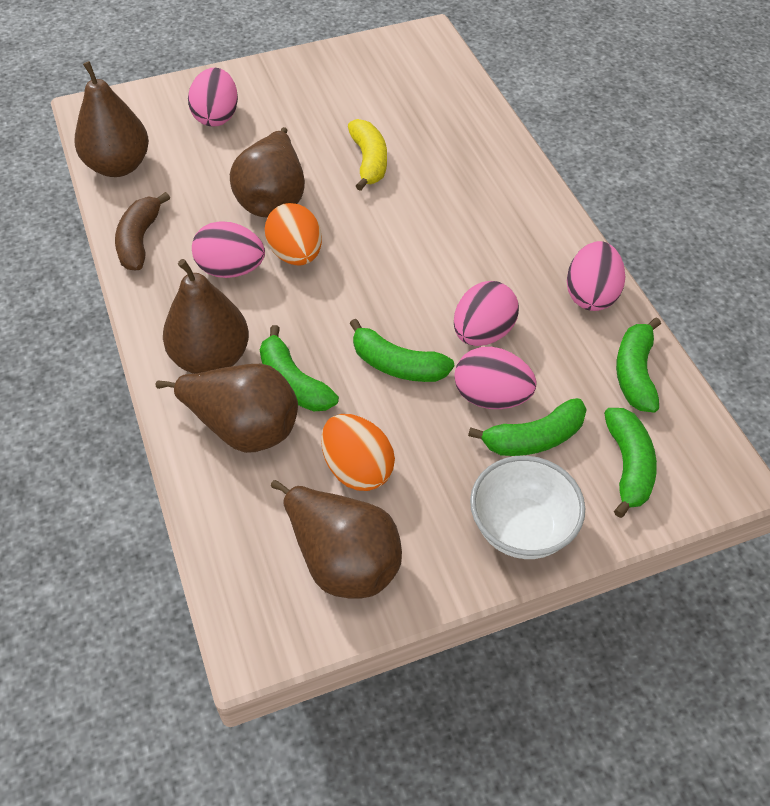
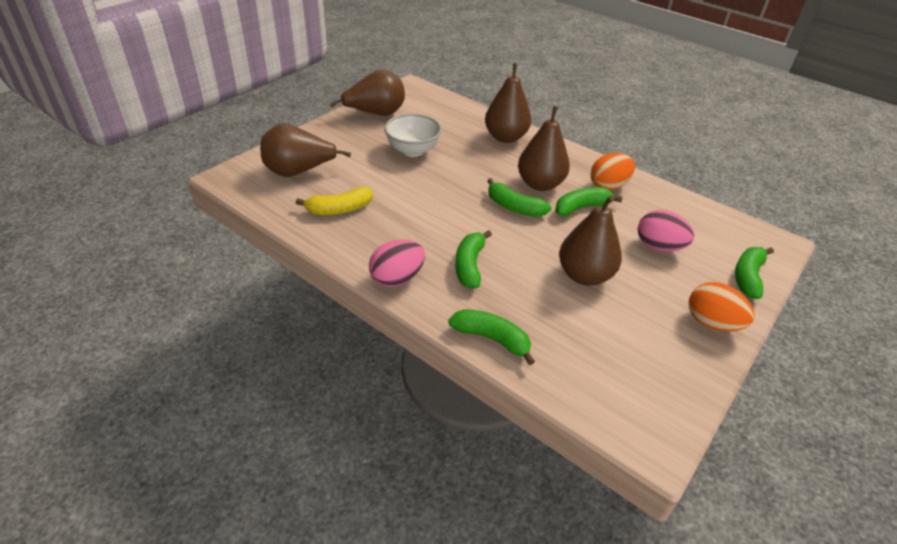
brown banana: [115,192,170,271] = 1 -> none = 0
pink egg: [188,68,238,127] [192,221,265,278] [454,281,519,346] [454,347,537,409] [567,241,625,311] = 5 -> [369,239,425,287] [638,210,694,252] = 2

